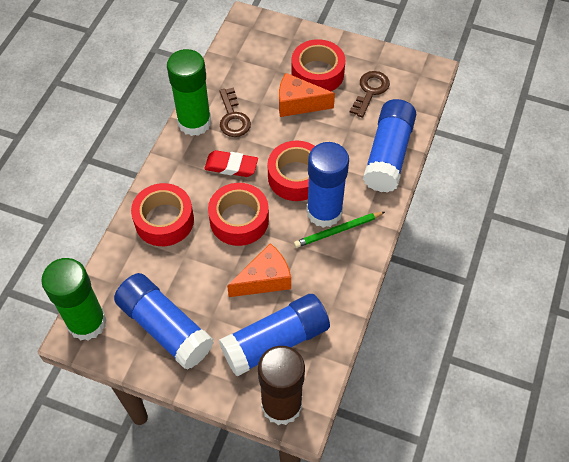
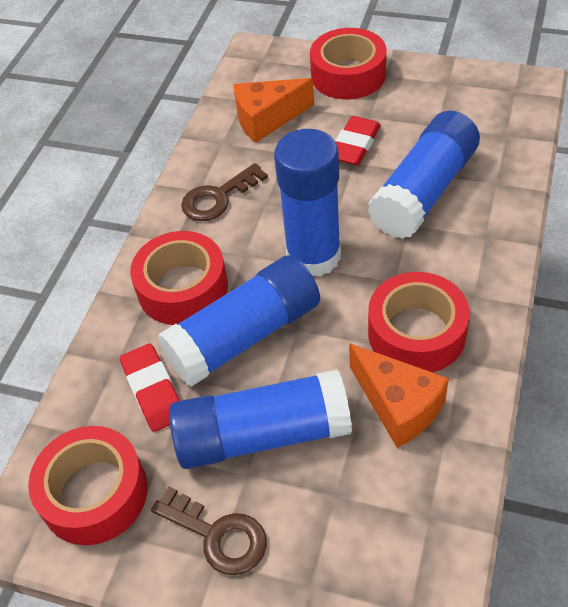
brown glue stick: [258,346,305,425] = 1 -> none = 0
green glue stick: [41,258,107,341] [167,49,211,136] = 2 -> none = 0
green pencil: [294,212,385,248] = 1 -> none = 0
red eraser: [204,150,258,177] = 1 -> [120,344,180,432] [335,116,381,166] = 2

